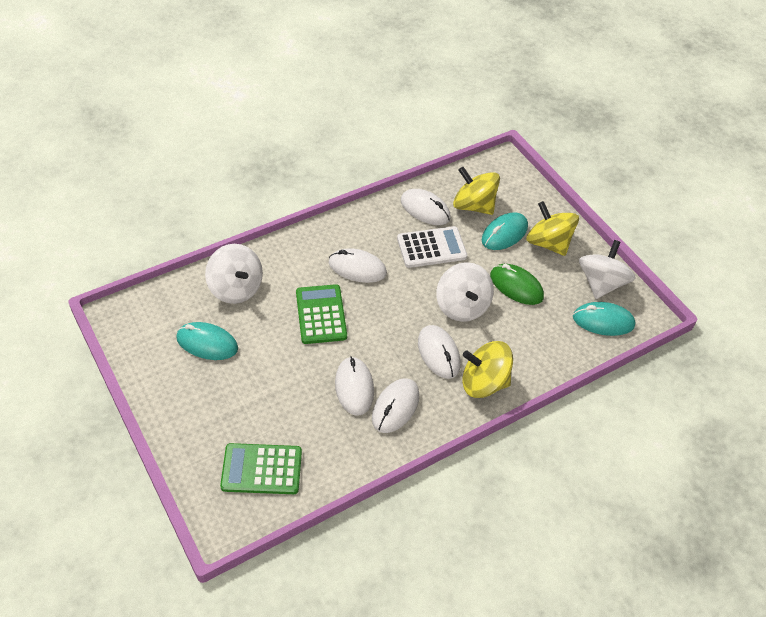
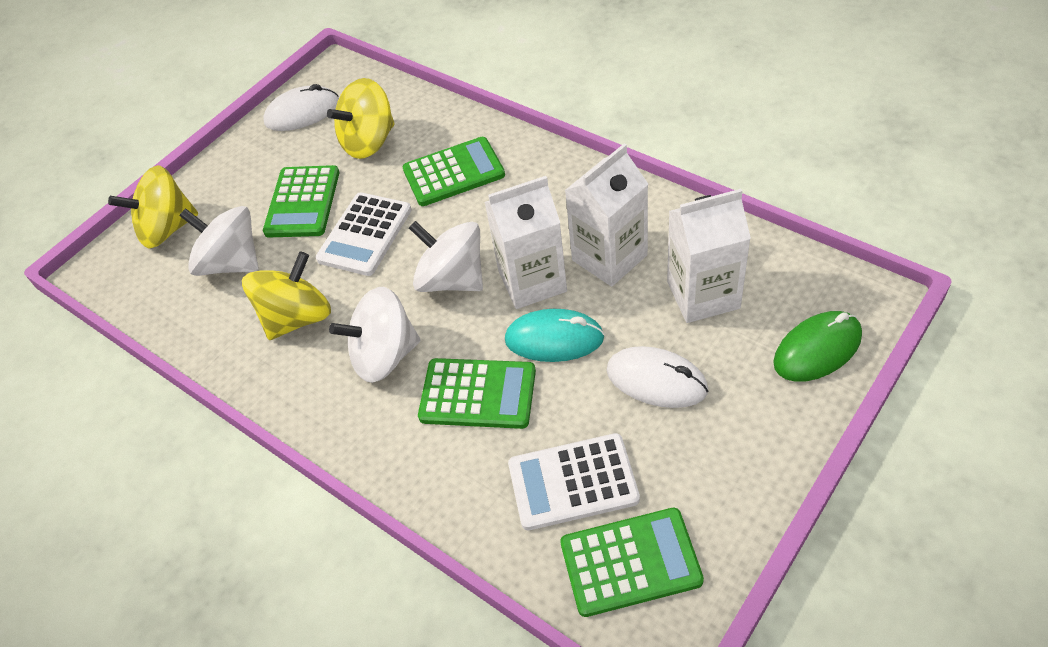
green calculator: [220,443,302,494] [296,284,347,344] = 2 -> [263,165,339,237] [402,137,505,206] [418,358,536,429] [560,508,704,617] = 4
turquoise mouse: [176,322,238,360] [482,212,528,250] [573,302,635,336] = 3 -> [505,309,604,362] = 1
white calculator: [397,226,467,268] = 1 -> [316,193,412,276] [508,433,640,530] = 2
white carton: none = 0 -> [484,176,567,309] [565,144,648,287] [667,189,751,323] = 3
white mouse: [329,248,387,283] [335,356,374,416] [372,378,420,433] [401,189,451,225] [418,325,461,379] = 5 -> [264,84,339,131] [606,346,708,408] = 2

